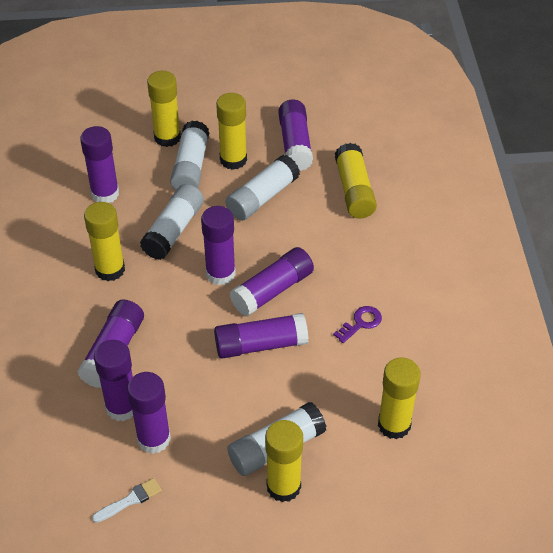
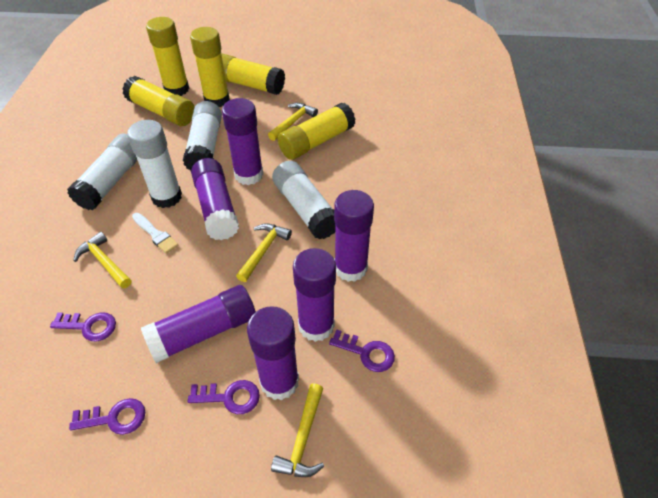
purple glue stick: [77,299,144,388] [80,126,119,203] [94,340,133,421] [127,372,171,454] [201,206,236,285] [214,313,308,359] [230,247,314,317] [278,99,313,171] = 8 -> [141,285,256,363] [191,158,239,240] [222,98,264,185] [247,306,299,400] [293,248,336,342] [334,190,374,282] = 6
purple key: [333,306,382,343] = 1 -> [50,312,116,341] [69,398,145,435] [188,380,260,414] [329,330,395,372] = 4
yellow glue stick: [84,202,125,281] [147,71,181,147] [216,93,247,170] [265,420,303,502] [335,143,377,218] [378,357,421,439] = 6 -> [122,76,195,126] [146,17,189,96] [190,27,230,107] [221,53,285,95] [278,102,355,160] = 5
yellow hammer: none = 0 -> [73,232,131,288] [236,223,292,282] [268,103,318,141] [271,383,324,477] = 4

